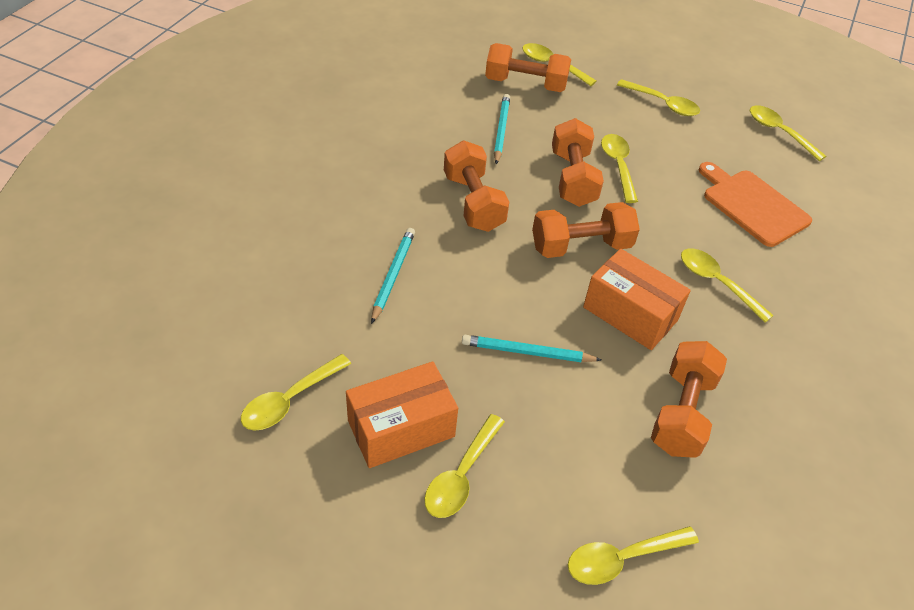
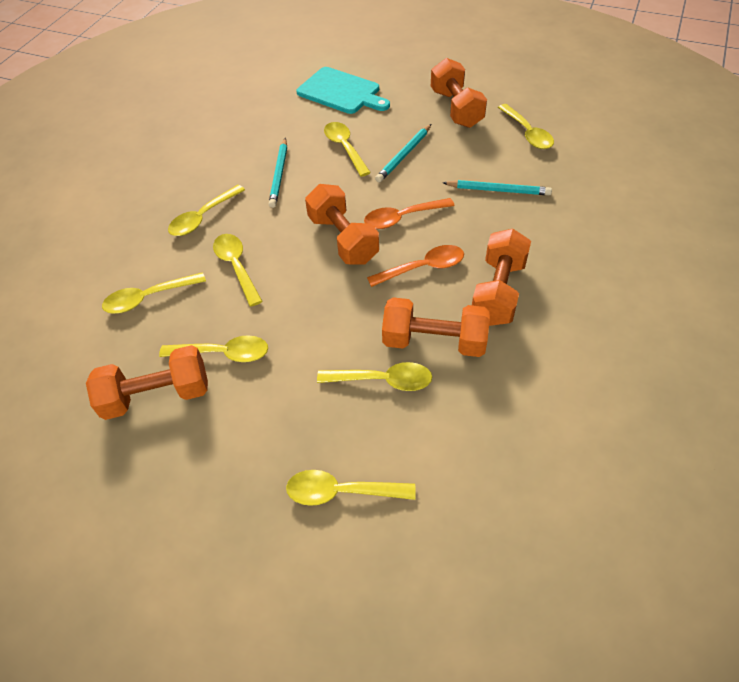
orange box: [346,362,458,468] [583,249,691,350] = 2 -> none = 0
orange cutting board: [699,162,812,247] = 1 -> none = 0
orange spoon: none = 0 -> [364,198,455,229] [367,245,464,287] = 2
turquoise cutting board: none = 0 -> [296,67,390,114] = 1

